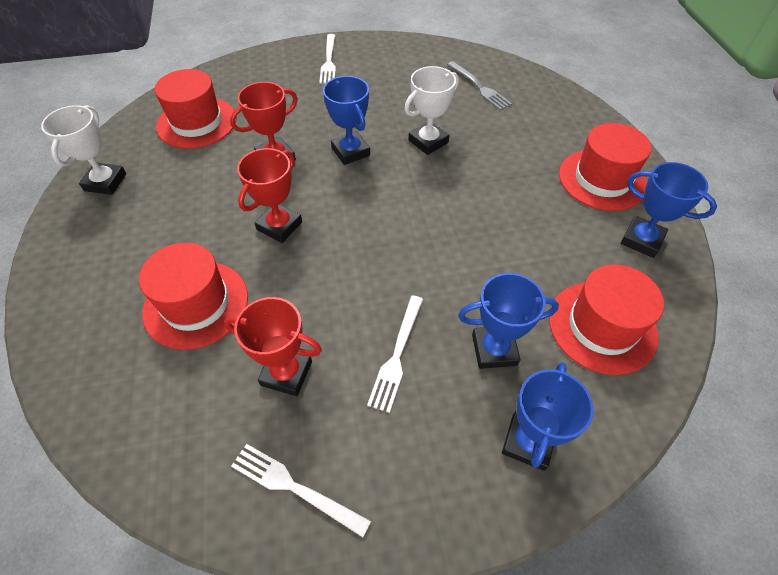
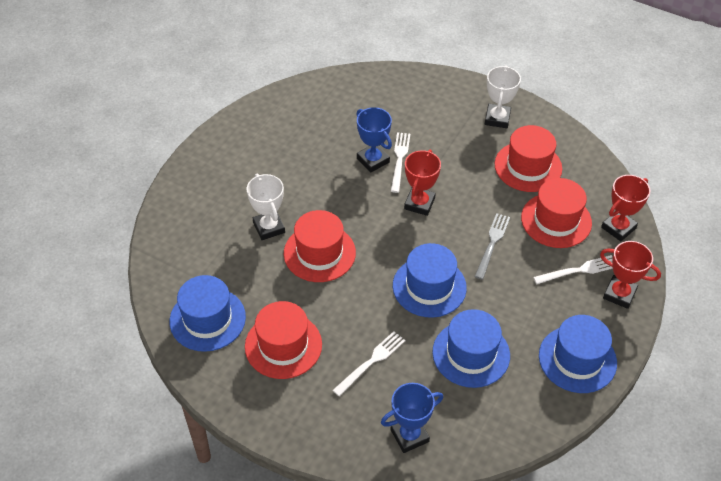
blue hat: none = 0 -> [170,275,246,352] [393,243,467,318] [432,309,510,388] [539,315,617,393] = 4
blue trophy: [323,76,370,165] [458,273,559,369] [502,362,594,471] [621,162,717,258] = 4 -> [357,107,392,172] [381,383,443,453] = 2

